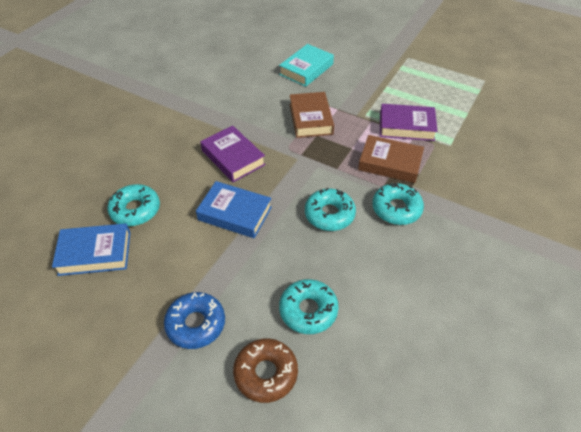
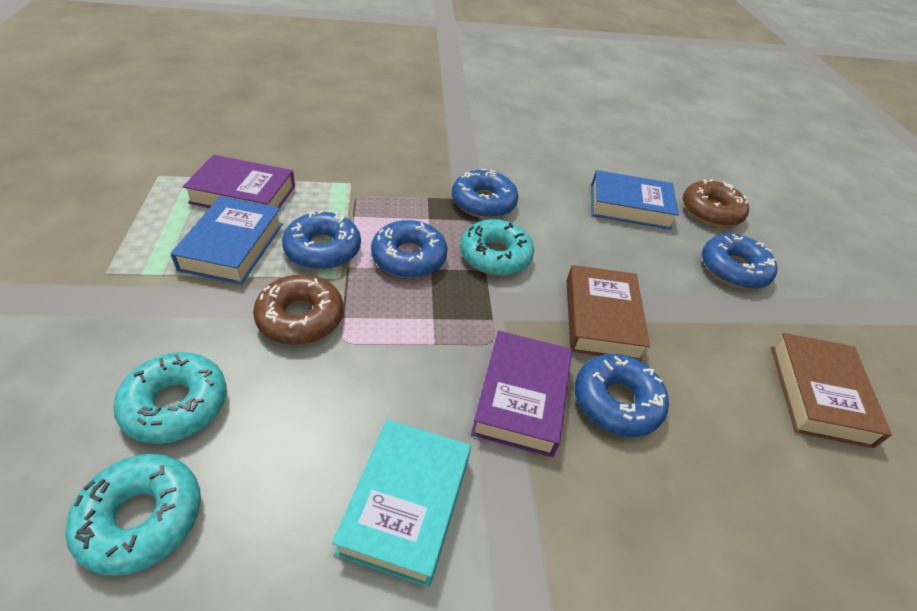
blue donut: [164,292,225,349] = 1 -> [282,210,361,270] [371,220,448,278] [452,169,518,218] [575,354,669,437] [702,234,777,289] = 5
brown donut: [233,338,298,403] = 1 -> [253,274,343,345] [683,179,749,227] = 2
turquoise donut: [107,184,160,226] [279,279,339,334] [305,188,356,231] [372,183,424,225] = 4 -> [66,454,201,576] [113,352,227,444] [460,219,534,276] = 3

